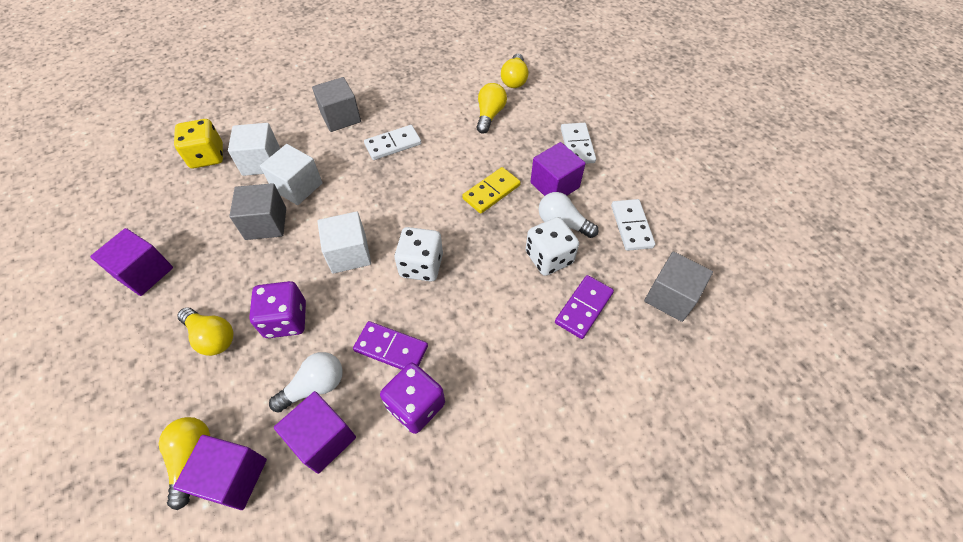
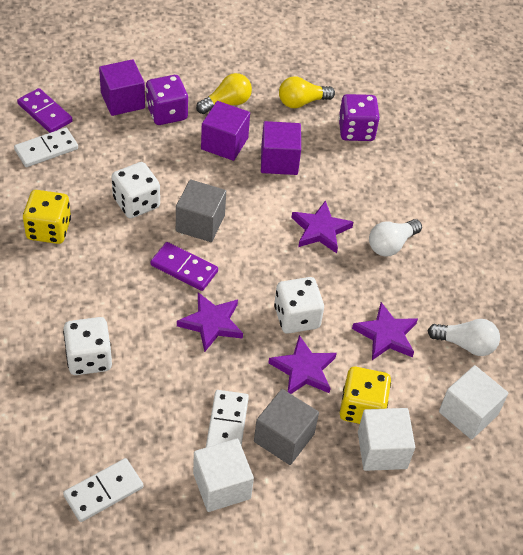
grey cube: [229,183,286,240] [312,77,361,132] [644,252,713,322] = 3 -> [176,180,226,242] [254,389,319,465] = 2
purple cube: [90,228,173,296] [173,435,267,510] [274,391,356,474] [530,142,586,196] = 4 -> [99,59,145,116] [201,101,250,161] [261,121,301,175] = 3
purple star: none = 0 -> [177,292,243,352] [269,335,337,394] [292,200,354,253] [352,302,418,360] = 4
white dice: [394,227,443,281] [526,217,579,276] = 2 -> [63,317,112,375] [111,162,160,218] [274,277,324,334] = 3
yellow dice: [174,119,223,169] = 1 -> [23,190,71,244] [340,367,391,424] = 2
yellow domino: [462,167,521,214] = 1 -> none = 0
yellow light bulb: [159,417,210,510] [178,307,234,356] [476,83,507,134] [501,53,529,88] = 4 -> [196,73,252,114] [279,76,335,108] = 2

